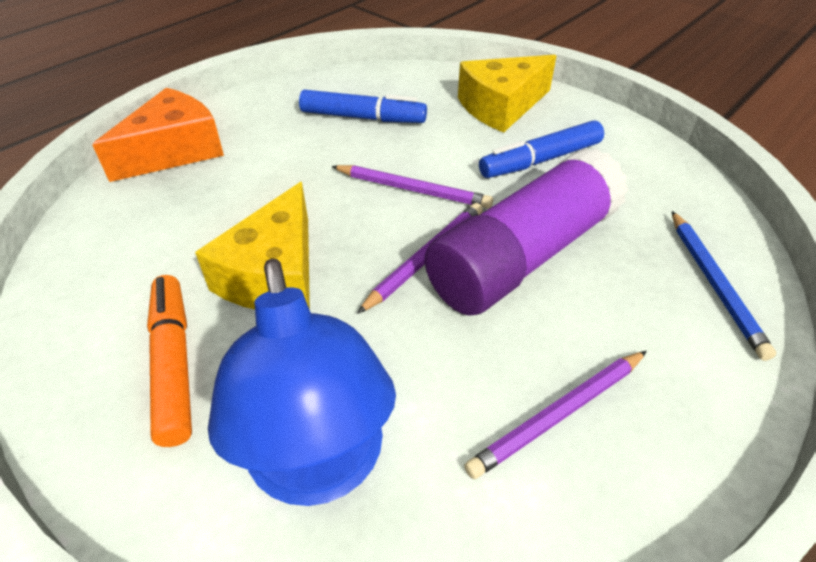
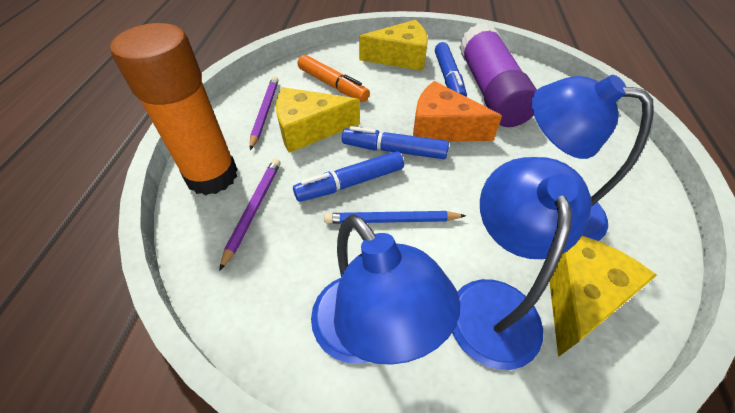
blue lamp: [208,258,396,506] = 1 -> [311,214,460,365] [452,157,591,370] [532,75,654,241] = 3
blue marker: [299,90,427,123] [479,120,604,178] = 2 -> [293,151,404,202] [342,126,449,159] [435,42,467,97] = 3
orange glue stick: none = 0 -> [110,23,238,195] = 1
purple pencil: [331,165,493,209] [357,203,483,314] [464,351,647,479] = 3 -> [219,158,281,271] [250,76,279,150] = 2
yellow cheese: [195,182,310,310] [458,55,556,133] = 2 -> [276,87,360,153] [359,20,428,71] [549,236,657,357] = 3

